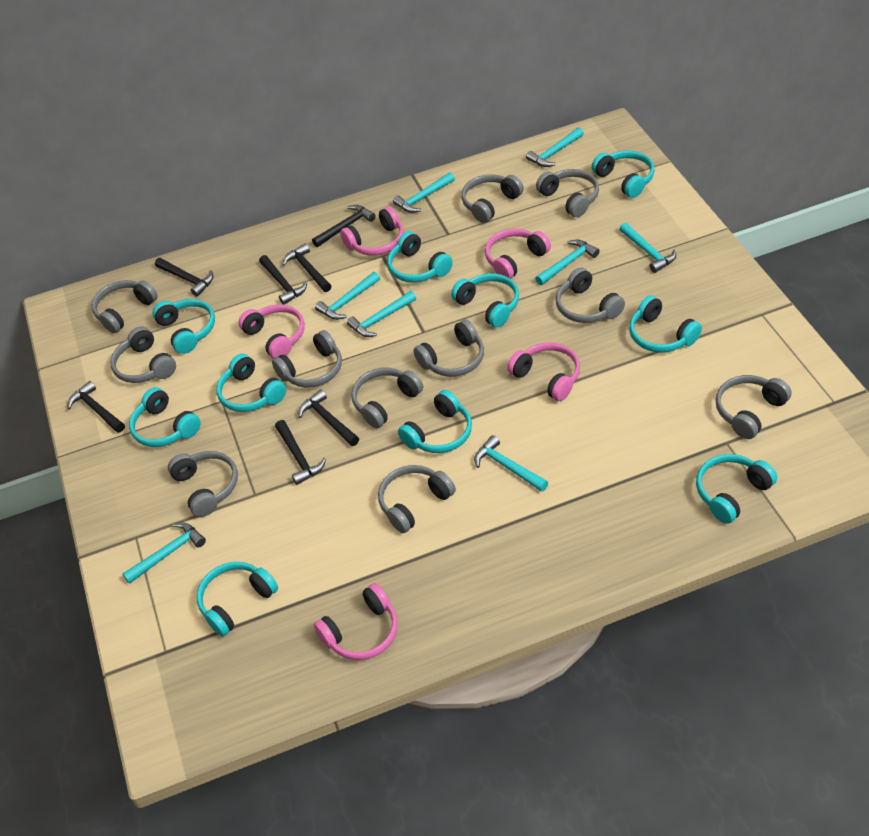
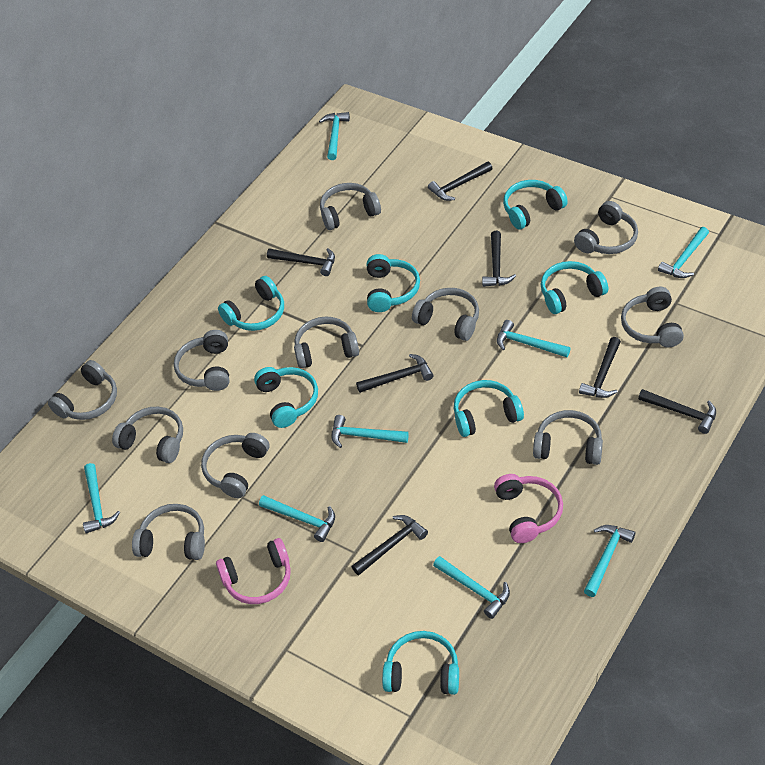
pink headphones: [238,304,305,359] [314,583,398,660] [340,206,404,256] [485,228,551,279] [507,342,580,401] = 5 -> [216,538,291,604] [494,474,563,543] = 2
turquoise headphones: [129,387,201,447] [153,299,215,354] [197,562,278,637] [216,354,286,412] [387,231,453,283] [398,390,472,453] [451,273,519,328] [592,150,655,198] [629,295,702,353] [696,454,777,524] = 10 -> [218,276,284,331] [254,367,318,428] [367,254,420,312] [382,631,459,695] [454,380,524,437] [503,180,568,229] [541,261,608,314] = 7

